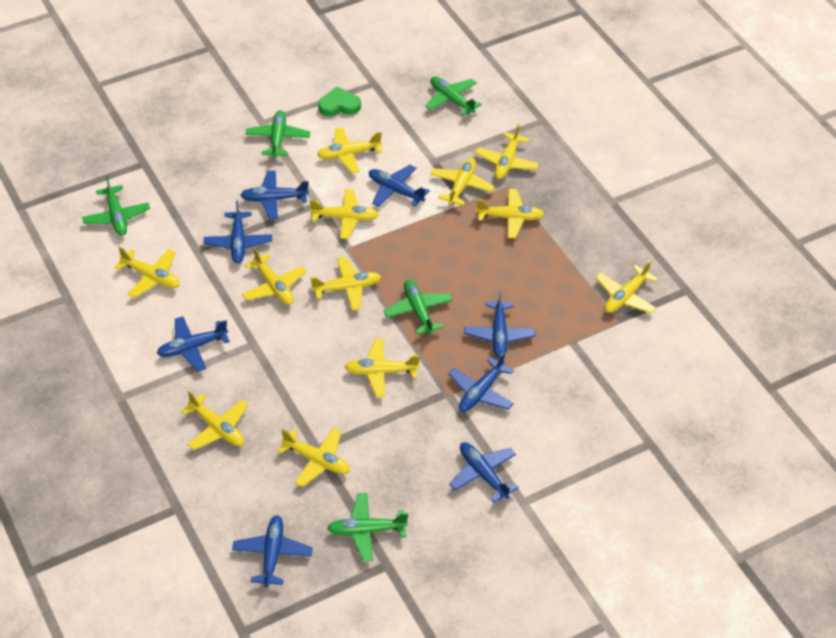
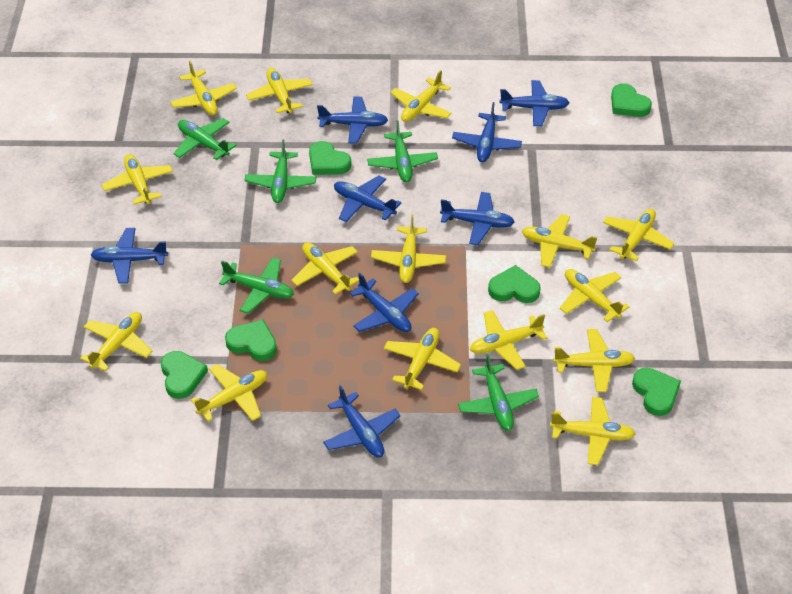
green heart: [318,87,361,117] = 1 -> [161,351,208,399] [225,320,277,361] [309,141,351,175] [488,265,541,303] [611,83,652,117] [632,368,681,416] = 6
yellow plane: [115,247,180,298] [181,391,248,450] [242,247,307,305] [277,427,350,487] [310,189,379,239] [311,257,381,310] [317,127,382,173] [345,339,420,397] [430,158,495,206] [475,124,539,179] [476,189,544,238] [595,260,658,314] = 12 -> [80,312,152,371] [102,154,173,205] [170,61,237,115] [191,364,267,421] [246,68,313,113] [291,242,359,295] [371,215,446,283] [384,328,461,390] [390,70,452,122] [470,310,547,370] [522,214,597,268] [550,397,635,465] [553,329,635,392] [560,269,629,322] [603,209,674,261] = 15

